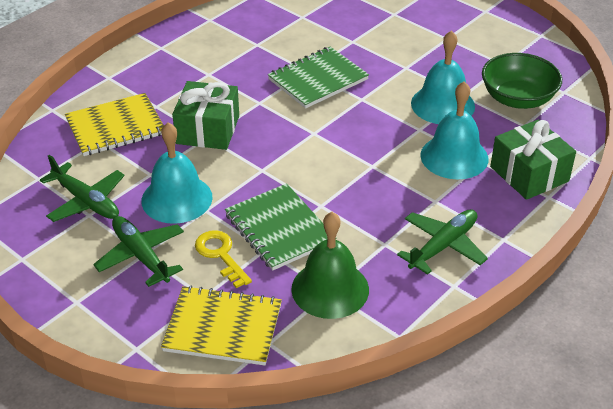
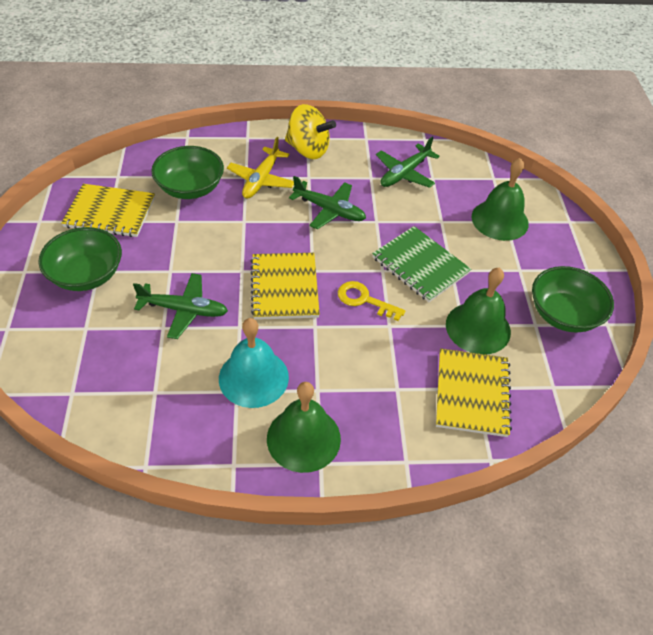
green bell: [291,212,369,319] = 1 -> [267,382,341,473] [446,268,511,354] [472,158,529,241] = 3
green bowl: [482,53,562,109] = 1 -> [38,227,122,291] [151,146,224,199] [532,266,614,333] = 3
green gift: [172,81,239,150] [490,120,576,200] = 2 -> none = 0
green notebook: [225,183,327,271] [268,47,369,108] = 2 -> [372,226,471,302] = 1
turquoise bell: [142,122,213,224] [411,30,475,124] [420,81,488,179] = 3 -> [219,318,289,408] = 1
yellow notebook: [65,93,164,156] [161,285,282,365] = 2 -> [61,184,155,237] [250,253,320,320] [436,348,512,437] = 3
yellow plane: none = 0 -> [227,137,294,199] = 1
yellow spinning top: none = 0 -> [285,104,336,159] = 1

